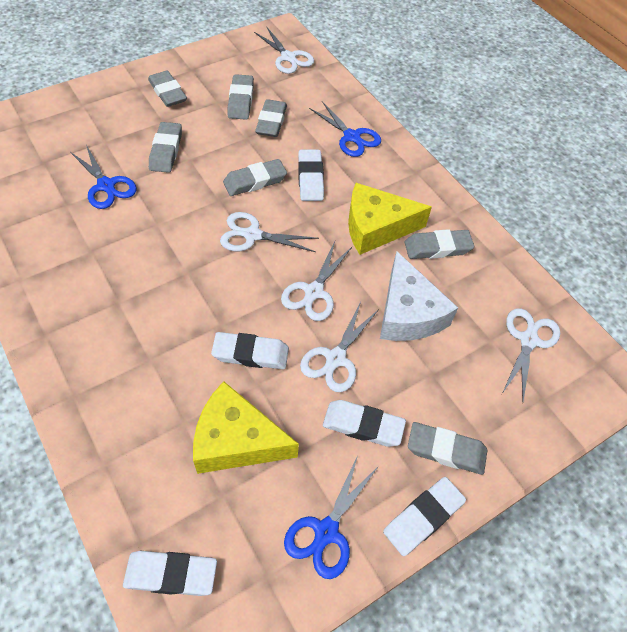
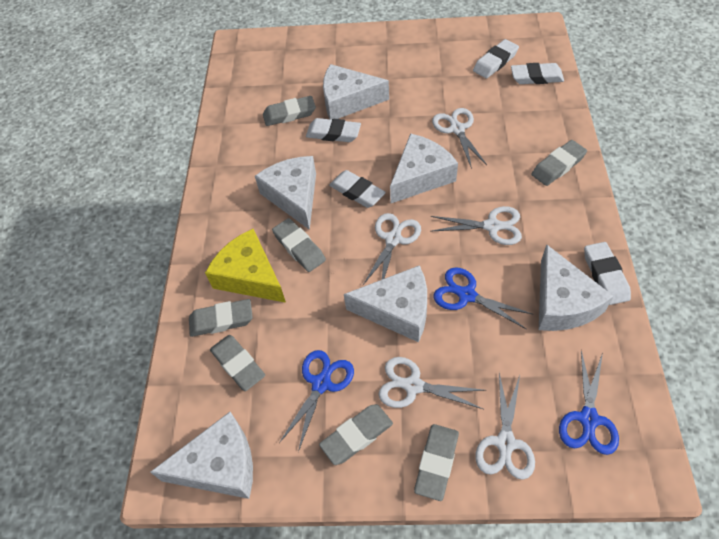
white cheese: [380,251,458,341] = 1 -> [150,412,253,499] [255,156,316,230] [323,64,389,120] [344,265,427,342] [390,133,458,203] [539,244,614,331] = 6
yellow cheese: [193,381,299,474] [348,183,432,255] = 2 -> [205,229,286,303] = 1

